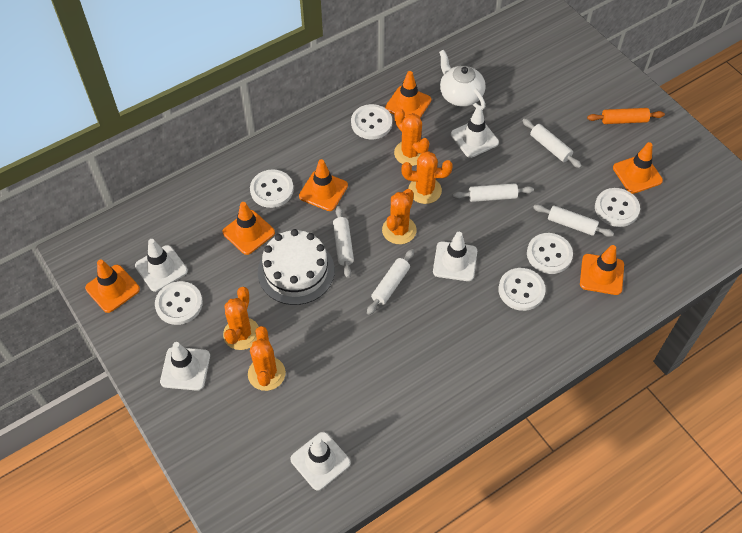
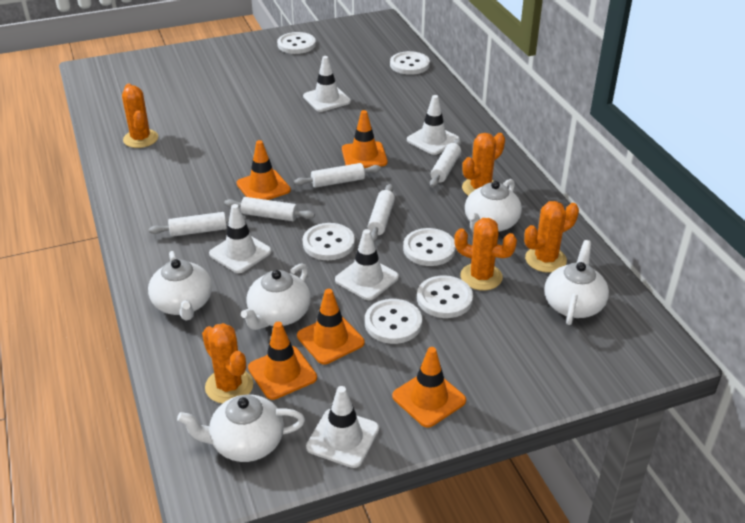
orange rolling pin: [587,108,665,124] = 1 -> none = 0
orange traffic cone: [85,259,140,313] [222,202,275,255] [299,159,348,211] [385,71,431,118] [580,245,624,295] [613,142,663,194] = 6 -> [237,140,291,200] [248,322,317,400] [297,289,365,364] [342,110,388,168] [392,347,466,428] = 5
white cake: [258,229,335,305] = 1 -> none = 0
white teapot: [439,50,486,110] = 1 -> [148,251,212,321] [177,395,305,462] [241,263,311,330] [465,179,522,232] [544,240,609,325] = 5

